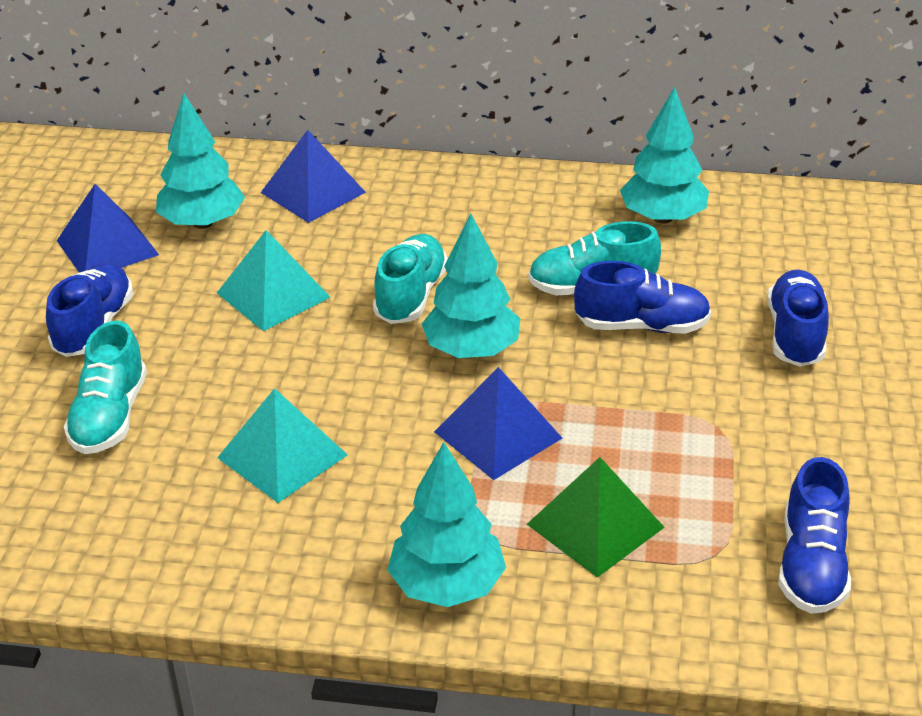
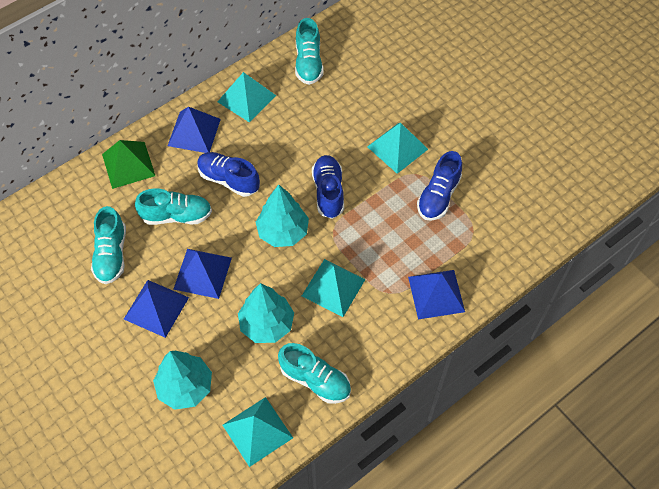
blue pyramid: [57,184,159,272] [261,130,366,223] [434,367,562,480] = 3 -> [124,280,189,338] [168,107,221,153] [173,249,232,299] [408,270,465,319] = 4
blue shoe: [46,262,133,357] [574,261,711,333] [767,270,829,367] [778,457,851,614] = 4 -> [197,152,260,197] [312,155,344,219] [417,151,462,221] = 3
turquoise pyramid: [217,230,331,331] [217,388,348,503] = 2 -> [217,72,276,123] [223,397,293,467] [302,259,366,317] [367,123,428,174] = 4
turquoise shoe: [64,320,147,454] [373,234,448,324] [528,221,661,295] = 3 -> [91,206,126,284] [135,188,212,225] [278,343,351,404] [295,18,324,85] = 4
turquoise tree: [156,93,245,229] [387,442,506,607] [422,213,520,358] [620,87,709,224] = 4 -> [153,351,212,410] [238,283,294,343] [256,185,309,247] = 3

